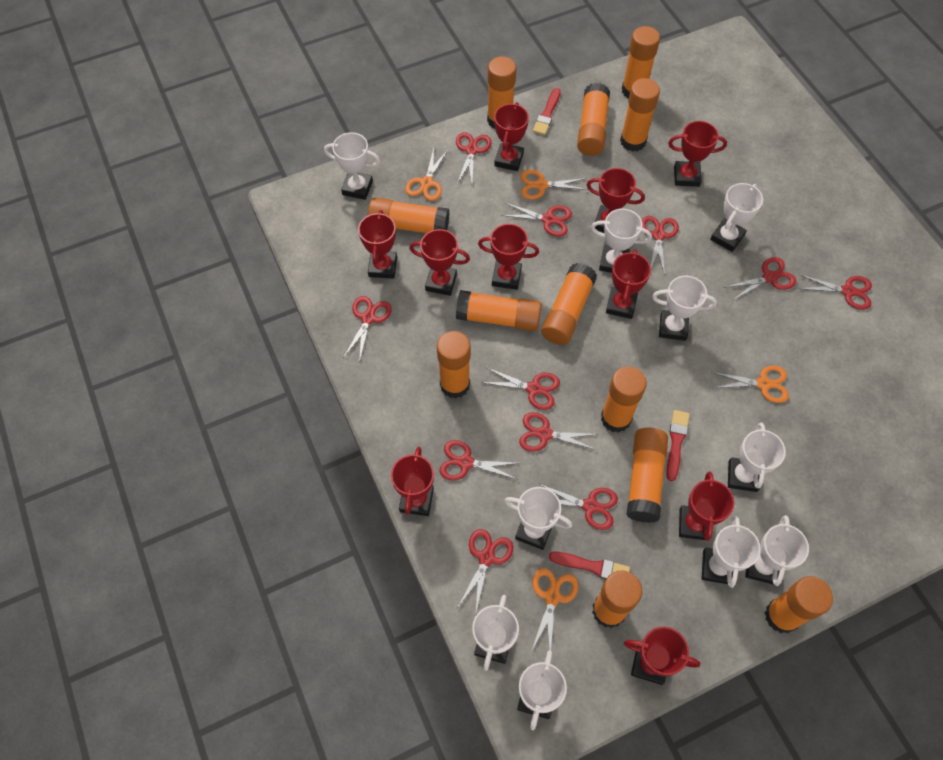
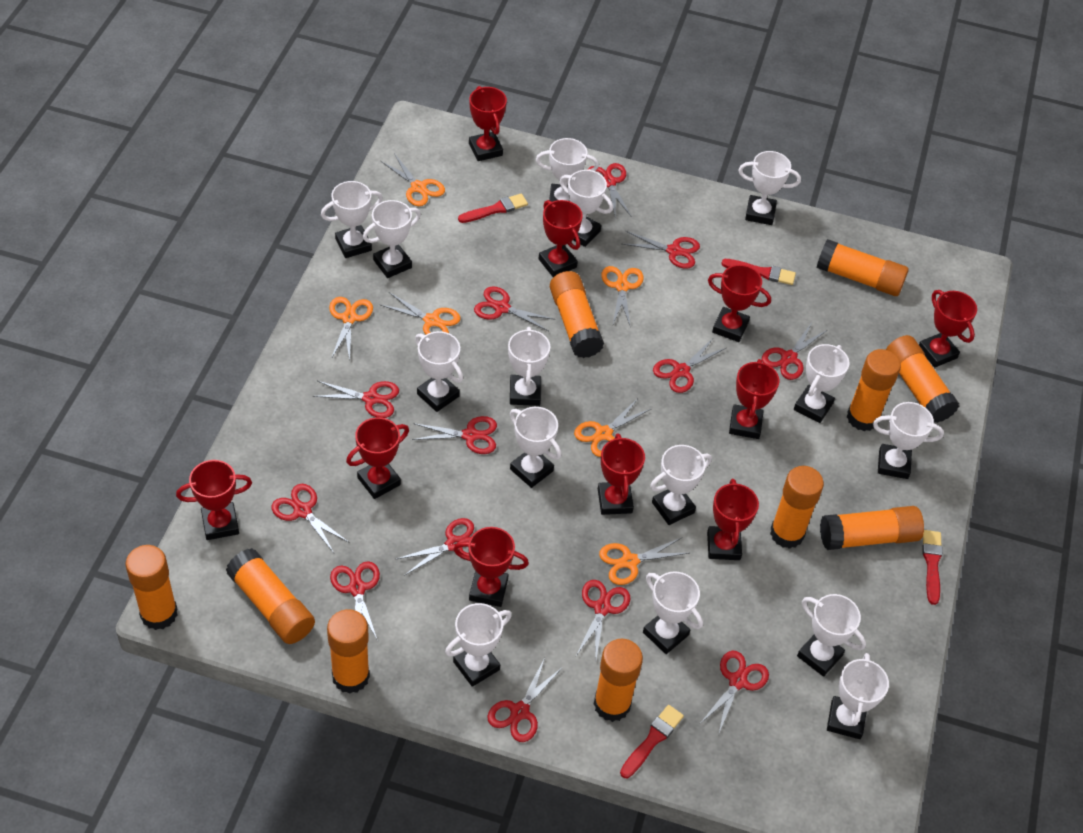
orange glue stick: [368,197,449,233] [437,331,471,398] [456,290,542,331] [487,56,516,128] [541,263,597,345] [577,83,610,156] [592,570,642,628] [601,366,647,433] [620,78,660,152] [622,26,660,99] [626,428,668,523] [765,576,833,633] = 12 -> [125,545,177,630] [226,548,315,644] [327,609,370,694] [550,271,604,358] [594,639,643,722] [770,466,824,549] [816,239,909,296] [820,506,924,550] [847,349,901,431] [886,335,959,423] = 10
orange scissors: [405,148,448,201] [520,170,588,200] [531,568,579,652] [712,365,789,403] = 4 -> [329,297,373,360] [381,153,445,206] [381,292,460,335] [574,398,651,457] [599,538,689,585] [601,266,644,328] = 6
red brush: [533,88,561,135] [549,551,630,579] [666,410,690,481] = 3 -> [458,194,528,223] [620,705,684,778] [721,259,796,285] [922,530,943,605] = 4
red scissors: [343,296,392,363] [439,440,519,481] [456,132,491,184] [458,529,513,611] [481,367,560,410] [501,203,572,237] [519,412,599,452] [539,484,618,530] [642,216,679,275] [724,257,796,301] [798,274,872,310] = 11 -> [271,484,350,553] [313,381,399,418] [330,561,380,641] [396,518,474,576] [412,416,497,454] [474,286,556,331] [487,658,563,742] [576,580,630,659] [588,163,632,217] [623,231,700,269] [653,337,726,393] [701,651,769,735] [762,322,827,380] = 13
white trophy: [324,132,380,200] [472,595,519,671] [505,487,572,550] [517,650,567,730] [591,209,652,273] [652,276,717,341] [701,516,761,588] [710,183,763,252] [728,423,786,492] [745,515,809,586] = 10 -> [321,181,383,258] [363,200,421,278] [415,331,463,412] [445,603,511,687] [508,327,550,406] [510,407,562,488] [536,138,599,202] [559,170,613,247] [643,571,703,654] [650,445,712,525] [738,151,801,225] [794,344,850,423] [797,594,866,676] [827,653,889,739] [873,402,944,479] = 15

